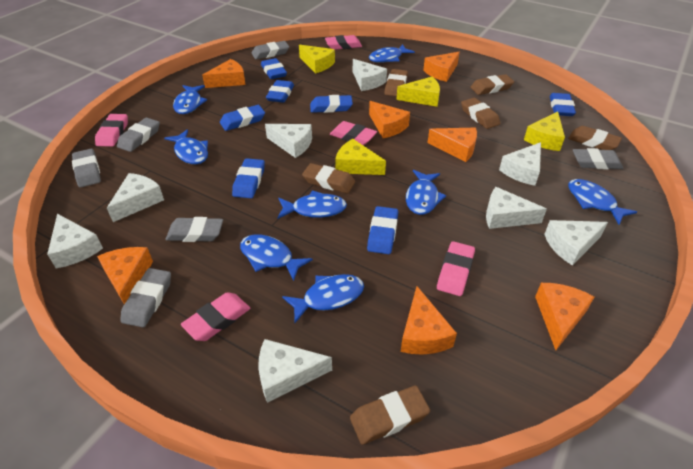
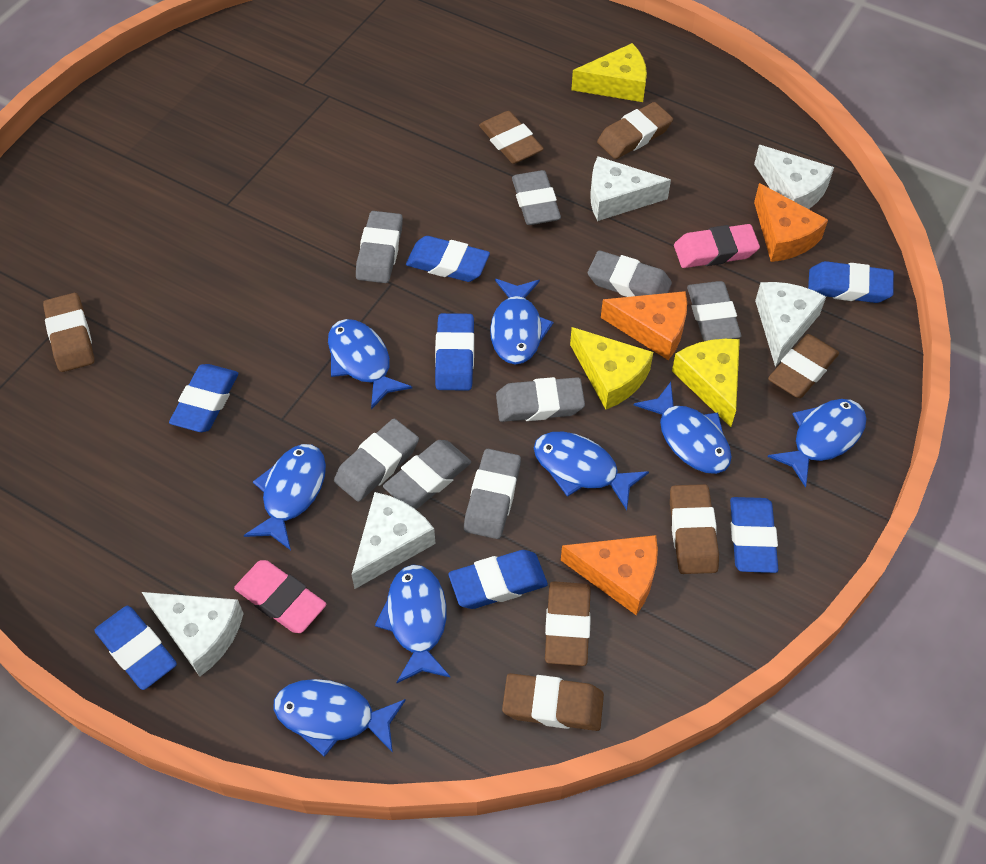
brown eraser: [302,163,355,193] [350,385,430,445] [384,69,408,96] [461,98,500,129] [470,74,514,95] [568,126,622,150] = 6 -> [43,293,94,372] [479,111,544,164] [502,673,604,731] [545,581,591,666] [597,102,673,159] [670,484,719,574] [768,334,839,398] = 7
grey eraser: [72,149,101,188] [117,118,160,152] [120,268,171,327] [166,217,223,242] [252,41,289,59] [573,148,624,170] = 6 -> [334,419,419,502] [356,211,403,283] [383,440,471,509] [464,449,521,539] [496,377,585,422] [512,170,561,225] [588,250,672,297] [687,281,742,341] = 8
orange cheese: [97,247,153,304] [202,59,246,88] [369,101,410,138] [401,286,457,355] [423,52,460,82] [428,128,477,162] [535,283,594,350] = 7 -> [561,535,658,615] [601,291,687,360] [754,183,828,262] = 3
pink eraser: [95,114,128,147] [181,292,250,341] [325,35,362,50] [330,121,377,145] [437,241,475,296] = 5 -> [234,560,327,633] [674,224,760,268] = 2
white cheese: [47,214,103,268] [107,173,164,222] [259,339,332,403] [265,124,312,158] [353,59,387,91] [486,187,547,229] [499,142,541,186] [544,220,608,265] = 8 -> [142,592,244,677] [351,492,436,589] [590,156,671,221] [754,145,834,209] [755,282,826,367] = 5
yellow cheese: [299,44,335,73] [335,139,386,175] [396,77,440,107] [524,111,565,151] = 4 -> [570,327,653,409] [572,43,647,102] [672,339,740,427] = 3

